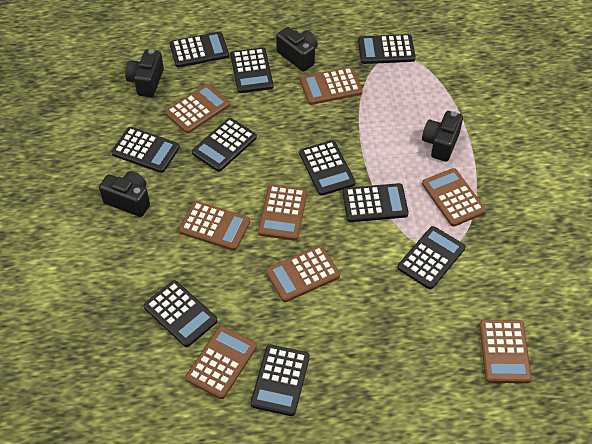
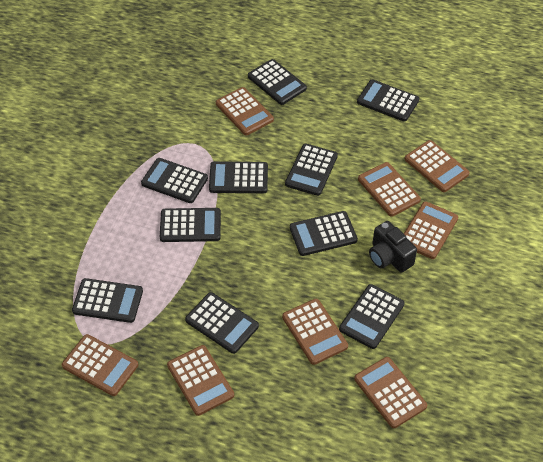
black camera: [99,171,150,217] [125,49,164,97] [276,27,318,72] [422,111,463,162] = 4 -> [369,221,417,273] = 1

